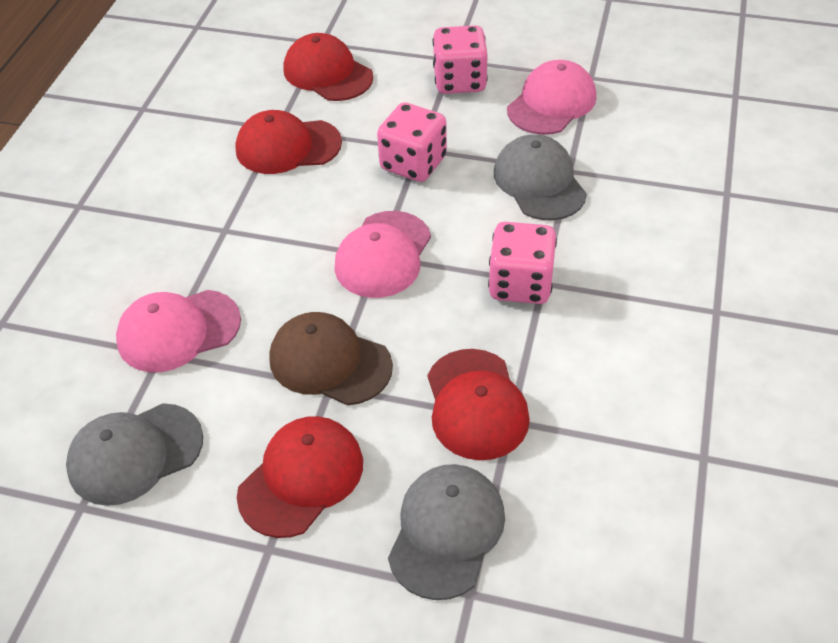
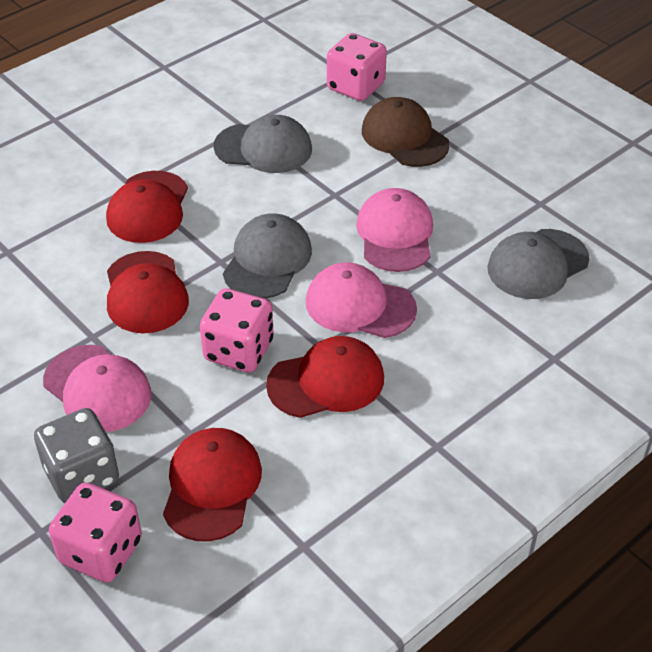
grey dice: none = 0 -> [34,408,119,503] = 1

